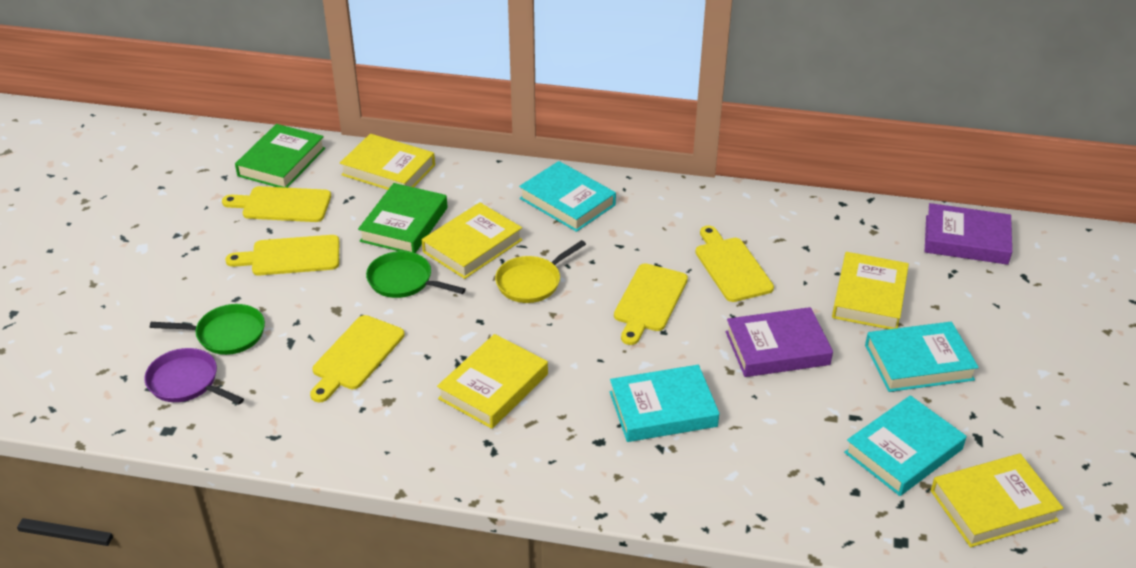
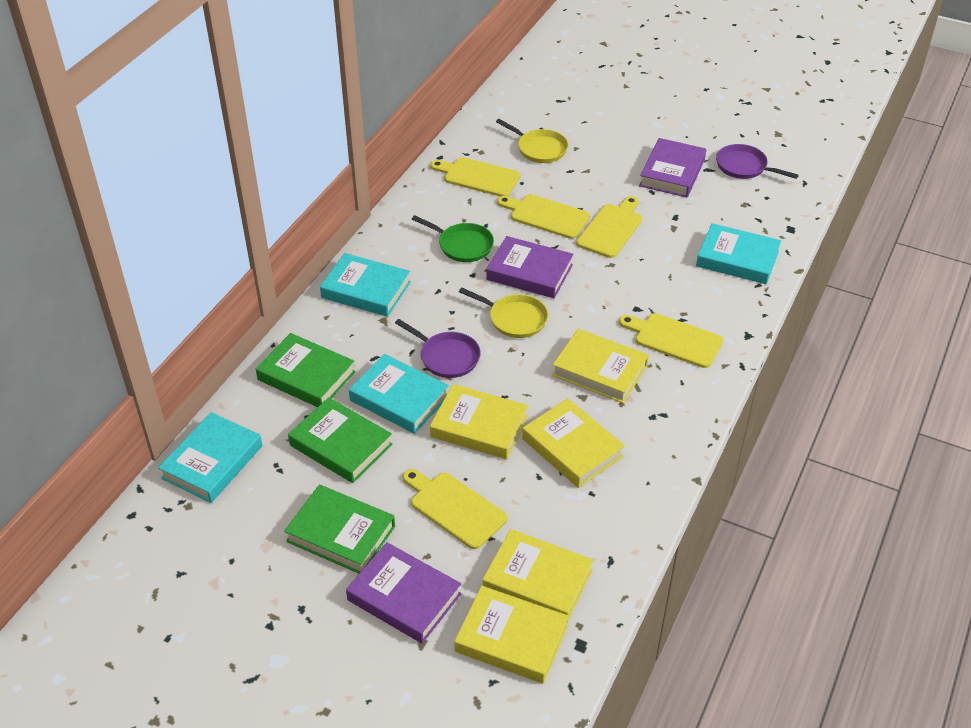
green book: [235,124,325,188] [358,183,447,253] = 2 -> [256,333,356,407] [284,484,395,573] [288,397,392,483] = 3
green pan: [150,304,265,355] [366,251,466,298] = 2 -> [412,215,494,262] = 1
purple book: [726,307,833,377] [925,203,1012,265] = 2 -> [346,542,461,644] [486,236,574,298] [639,138,706,198] = 3
purple pan: [144,348,244,404] = 1 -> [395,319,481,378] [716,144,799,179] = 2
yellow pan: [495,240,586,303] = 1 -> [459,288,548,338] [496,119,568,163] = 2

